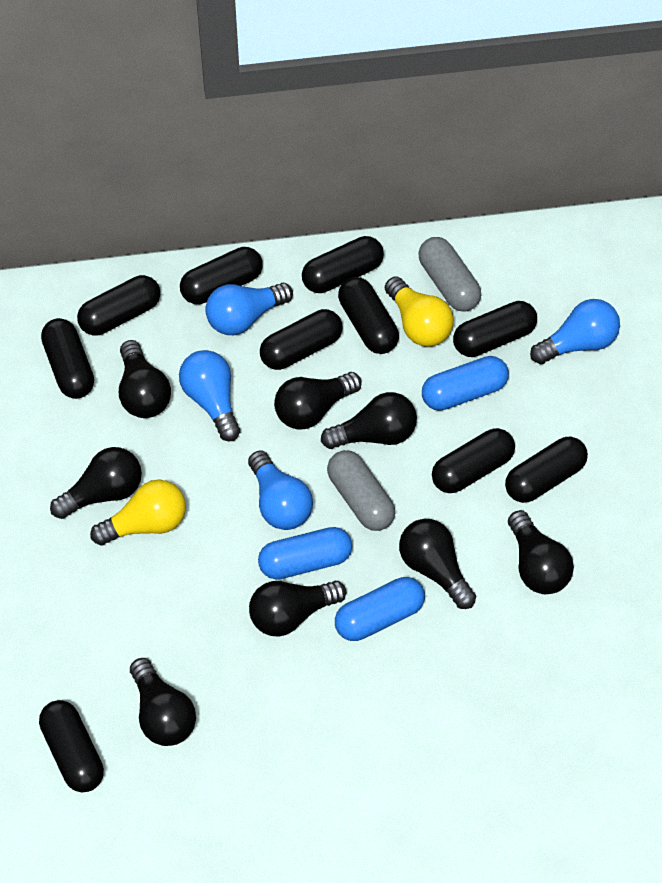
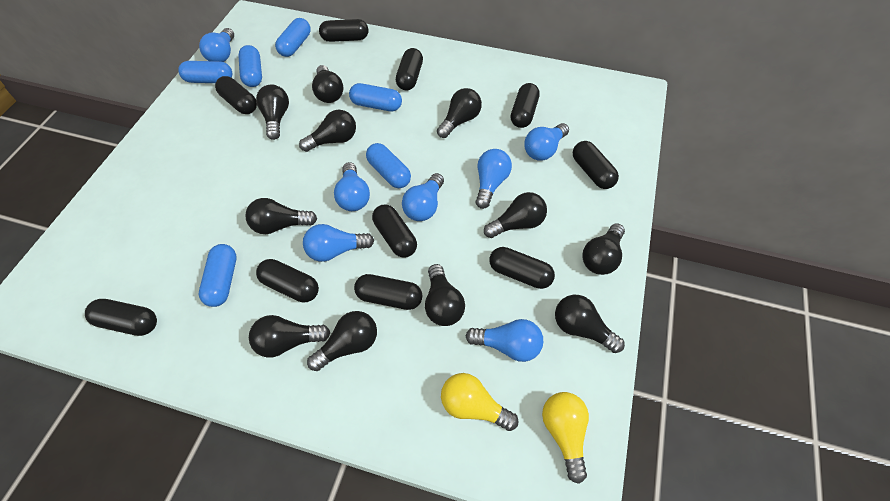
black light bulb: [50,447,142,519] [119,340,171,418] [130,658,196,746] [249,581,346,637] [274,372,362,429] [321,392,417,449] [399,519,476,609] [508,510,574,594] = 8 -> [245,198,317,234] [249,315,331,358] [256,84,289,140] [299,110,356,152] [307,311,377,371] [312,65,343,103] [425,264,465,326] [437,88,482,138] [484,192,547,238] [555,295,625,353] [583,223,625,275] = 11
blue capsule: [258,527,352,579] [335,577,425,641] [422,356,509,411] = 3 -> [178,61,233,83] [199,244,237,307] [238,45,262,87] [275,18,311,57] [349,83,402,111] [366,143,411,188] = 6
blue light bulb: [179,350,240,441] [205,283,293,335] [248,450,313,530] [530,299,620,364] = 4 -> [199,28,234,62] [303,224,374,262] [334,162,370,211] [402,173,444,221] [465,319,543,362] [476,149,512,209] [524,123,569,161] = 7
grey capsule: [327,450,395,531] [418,237,481,312] = 2 -> none = 0

